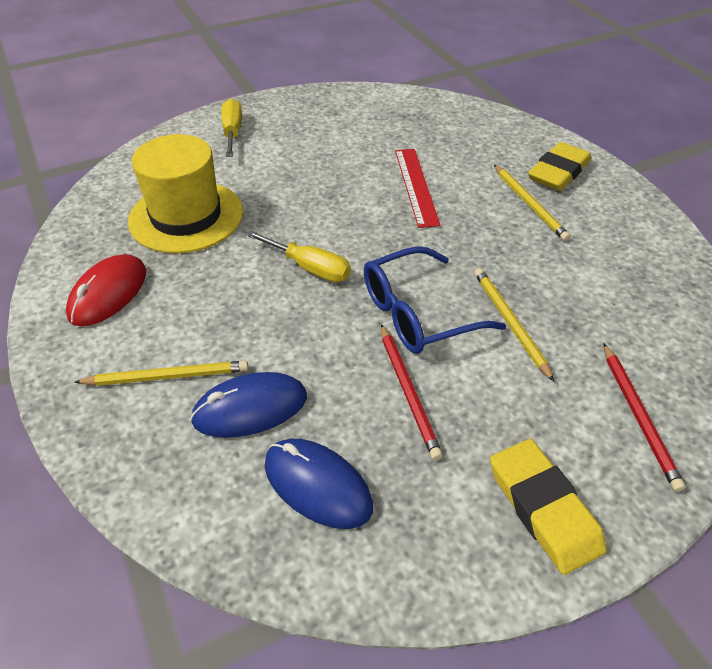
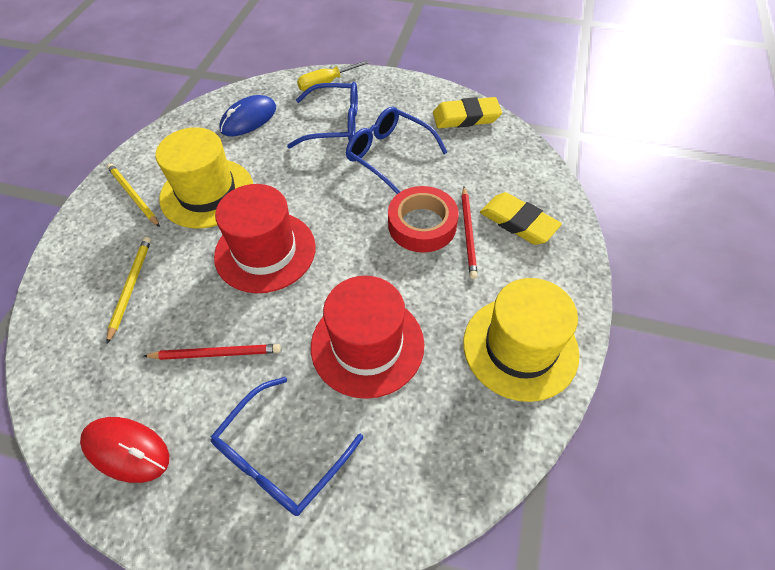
blue glasses: [364,246,506,354] = 1 -> [211,377,363,516] [287,82,358,148] [346,107,447,194] = 3
blue mouse: [190,372,307,438] [265,439,373,529] = 2 -> [220,95,276,136] = 1
red hat: none = 0 -> [214,184,316,293] [311,276,424,399] = 2
red ruler: [395,149,440,228] = 1 -> none = 0
red tape: none = 0 -> [388,186,459,253] = 1
yellow hat: [128,134,243,253] = 1 -> [155,127,253,228] [463,278,580,402] = 2
yellow pencil: [74,361,248,386] [474,268,555,382] [494,165,571,241] = 3 -> [106,237,151,344] [107,163,160,227] = 2
yellow screwdriver: [221,99,242,157] [246,230,351,282] = 2 -> [297,60,369,91] = 1

